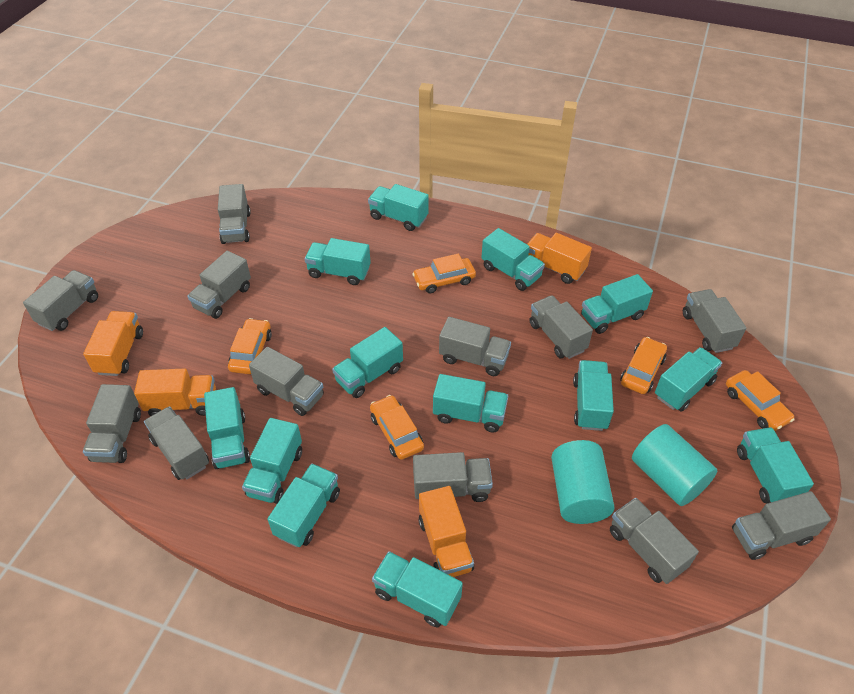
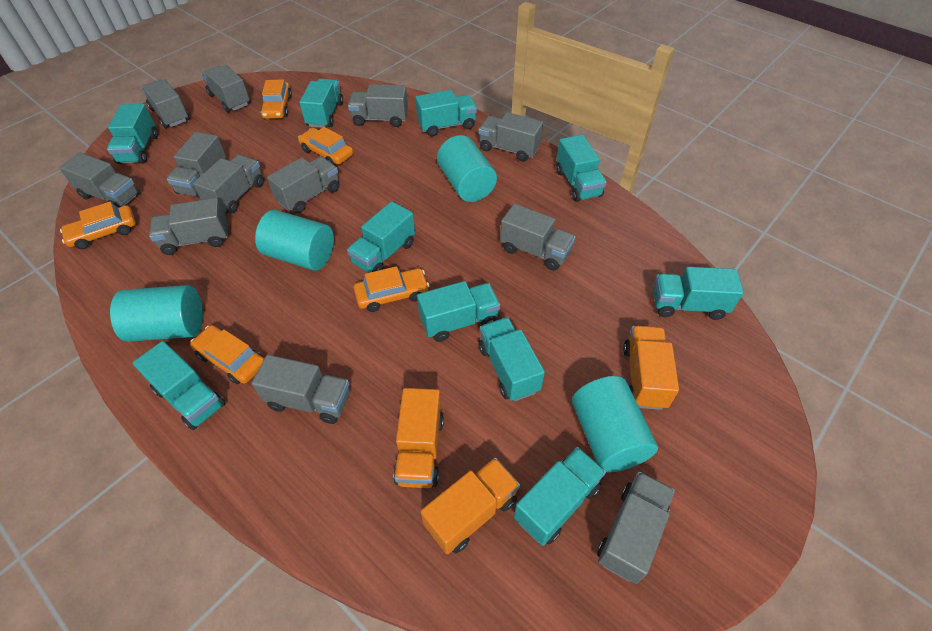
orange truck: [83,311,143,376] [134,369,216,416] [419,486,474,577] [527,233,592,284] = 4 -> [393,388,444,488] [421,458,520,554] [623,326,679,410] = 3
turquoise cylinder: [551,440,614,524] [632,424,717,506] = 2 -> [110,285,203,342] [255,210,334,271] [437,135,497,202] [572,376,658,472] = 4
turquoise truck: [204,387,250,469] [242,418,302,504] [268,464,340,547] [304,238,371,285] [332,327,403,398] [368,184,429,231] [372,551,463,627] [433,374,508,433] [481,228,545,291] [573,360,614,431] [581,274,653,334] [655,347,722,412] [737,427,814,503] = 13 -> [107,104,158,164] [133,341,225,430] [299,79,343,128] [347,201,415,273] [415,90,477,136] [417,281,500,342] [478,317,545,401] [514,447,606,546] [556,135,607,202] [653,267,743,320] = 10

